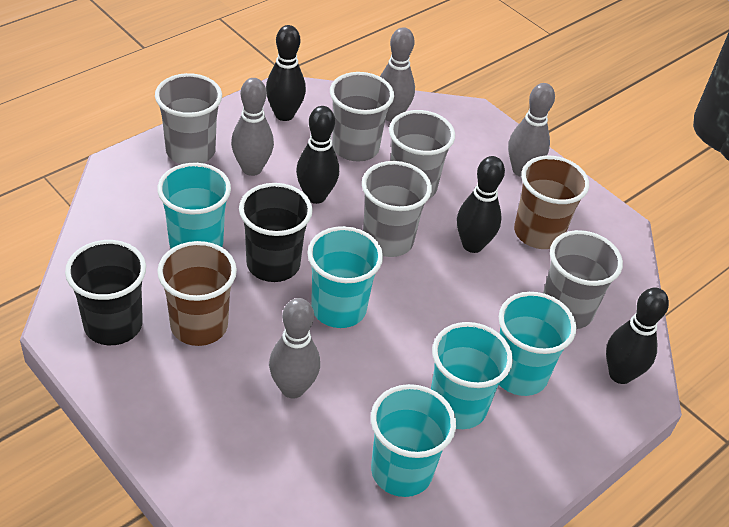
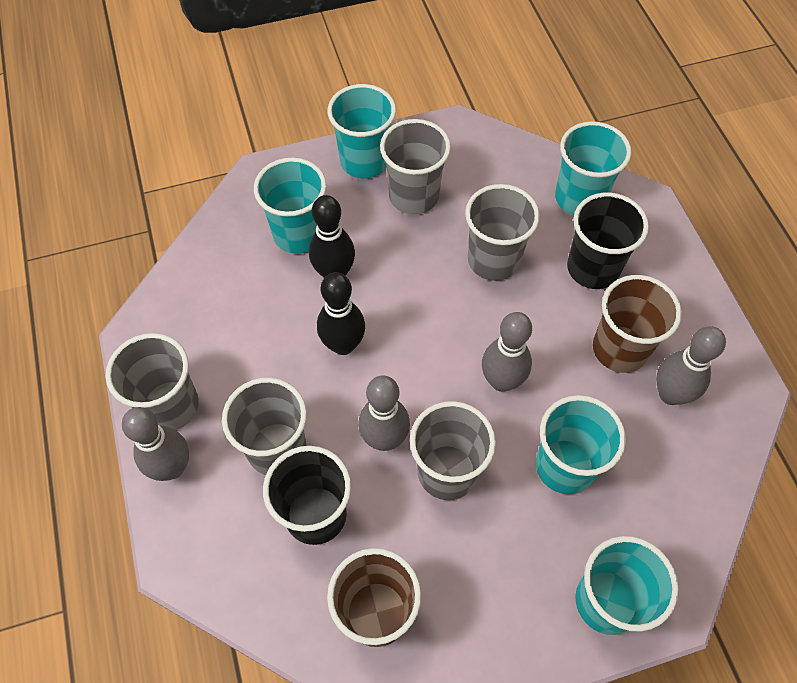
black bowling pin: [266,25,306,121] [296,106,339,204] [457,156,505,253] [606,287,669,384] = 4 -> [309,195,355,278] [317,272,365,355] = 2

